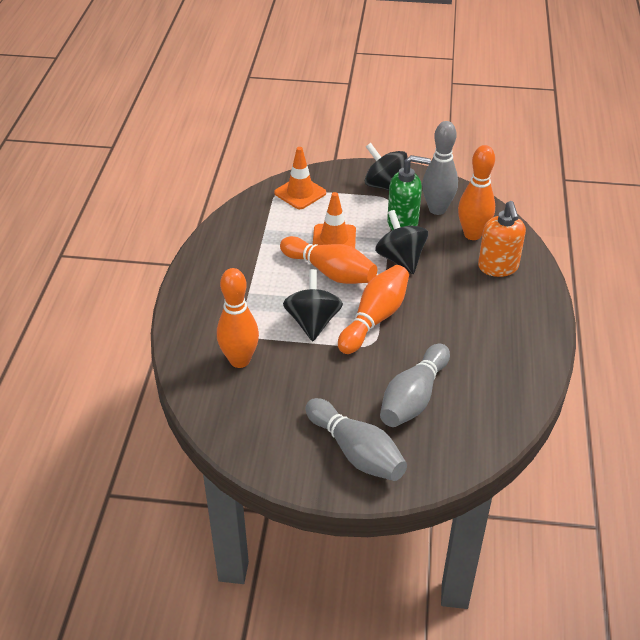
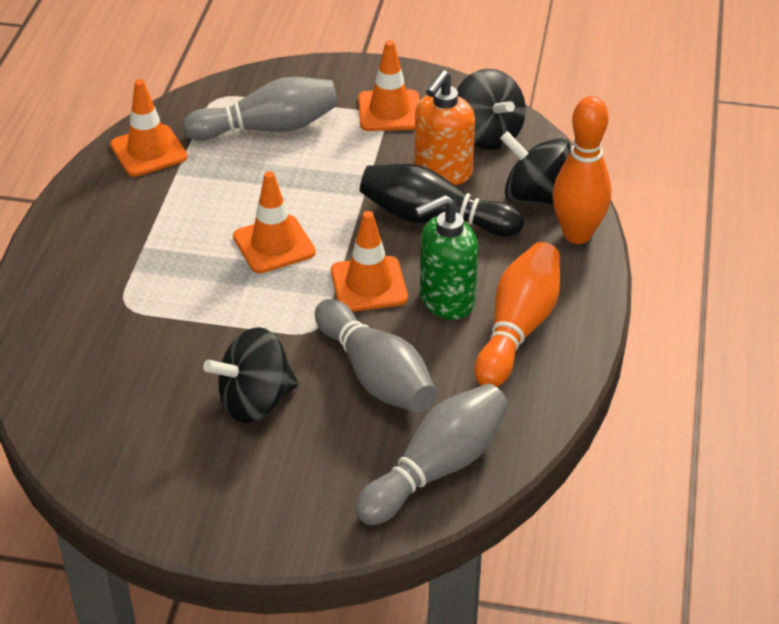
black bowling pin: none = 0 -> [360,164,524,237] = 1
orange bowling pin: [217,268,259,368] [280,236,377,284] [338,265,409,354] [458,145,495,240] = 4 -> [474,242,560,387] [552,96,611,244] = 2
orange traffic cone: [274,147,326,209] [313,192,356,248] = 2 -> [110,79,188,177] [233,171,316,273] [331,211,408,312] [358,40,420,131] = 4

